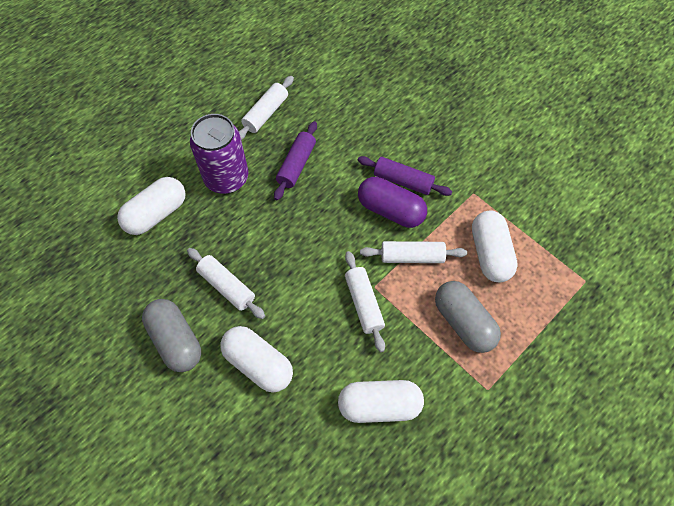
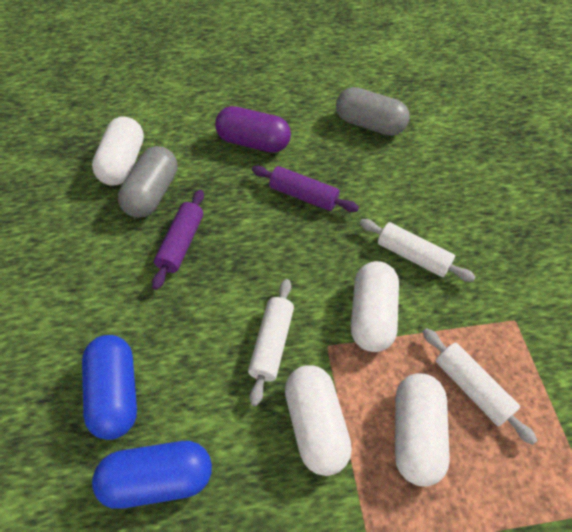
blue capsule: none = 0 -> [82,335,137,440] [92,441,212,509] = 2
purple can: [190,114,248,194] = 1 -> none = 0
white rolling pin: [187,248,265,319] [239,76,294,140] [345,251,385,352] [360,241,467,263] = 4 -> [248,279,294,406] [360,219,476,282] [423,328,537,445] = 3

